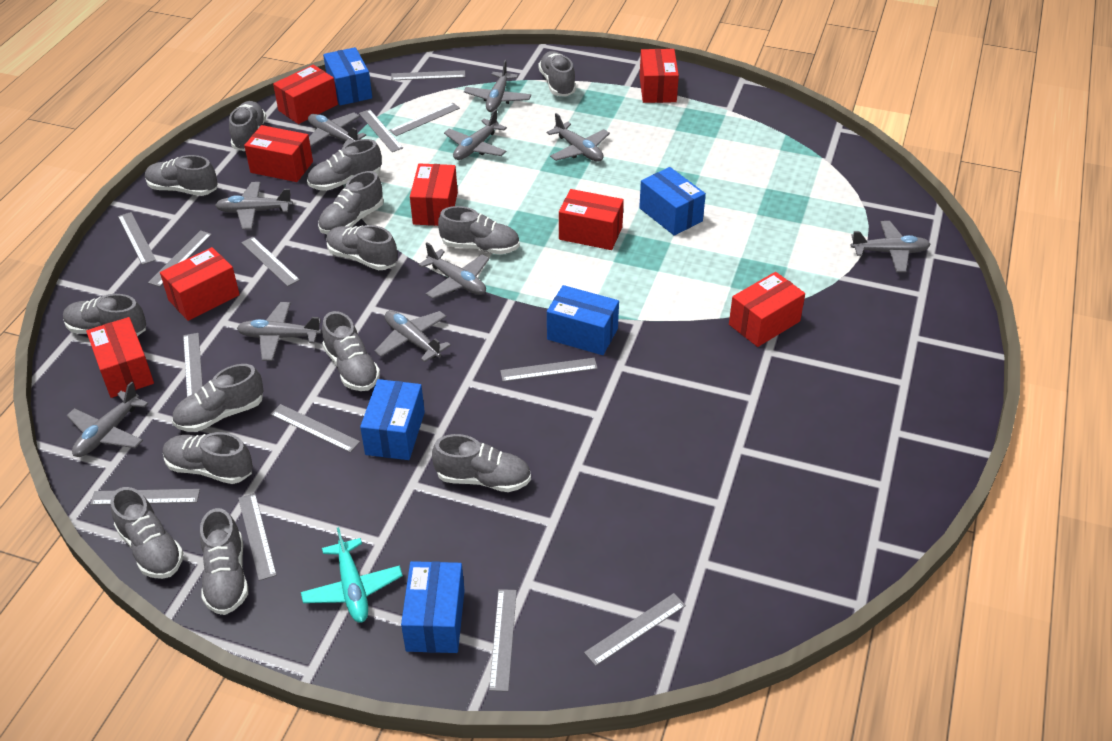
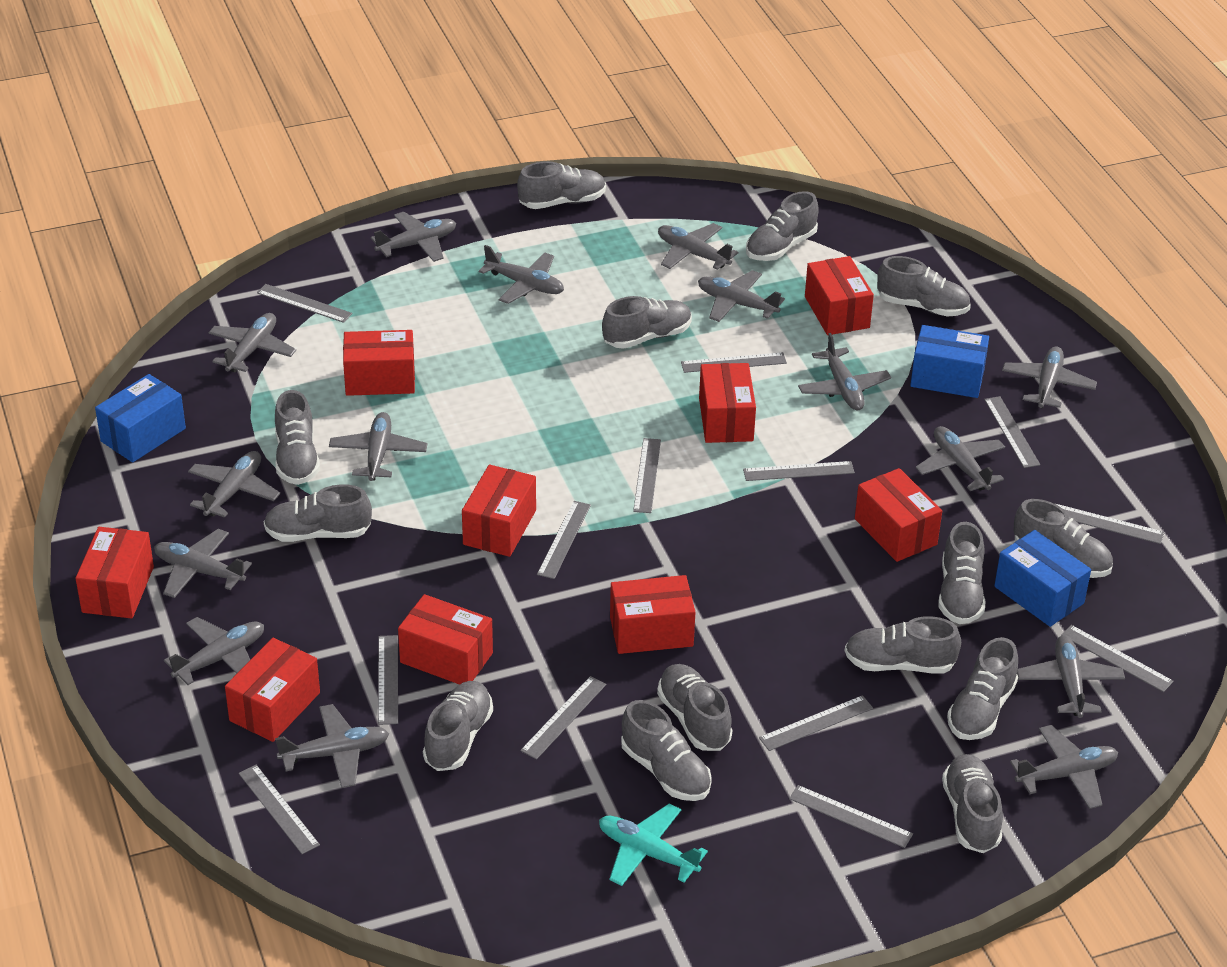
blue box: [323,47,372,106] [360,379,425,460] [401,561,465,653] [547,285,619,355] [639,167,706,236] = 5 -> [95,374,186,463] [910,325,989,398] [994,530,1091,627] = 3
grey plane: [67,381,148,457] [215,182,293,230] [237,302,322,361] [308,112,366,146] [374,310,451,362] [418,242,489,299] [444,109,507,160] [464,60,531,112] [547,113,610,162] [851,221,931,272] = 10 -> [154,529,252,598] [164,617,264,685] [188,451,280,518] [208,313,296,372] [275,704,389,788] [329,412,428,481] [371,212,456,262] [479,245,564,304] [658,223,738,270] [698,270,785,322] [798,333,891,410] [916,426,1005,491] [1002,346,1097,408] [1010,725,1118,809] [1017,635,1125,718] = 15
red box: [86,317,154,398] [160,247,240,321] [244,125,313,182] [273,65,338,124] [410,163,458,226] [559,189,624,250] [640,49,679,103] [729,272,805,347] = 8 -> [76,527,154,619] [225,638,320,742] [343,330,415,396] [398,594,493,685] [462,465,536,557] [610,575,695,654] [699,363,756,443] [805,256,874,335] [855,468,942,562] = 9

